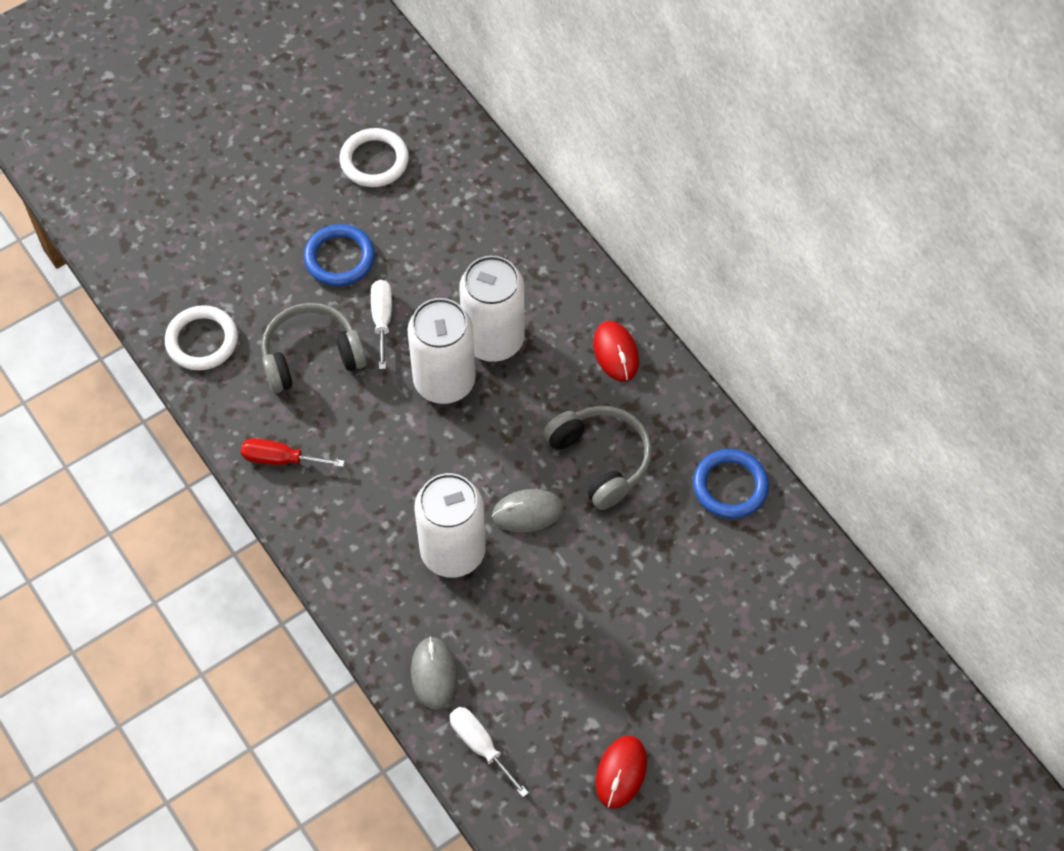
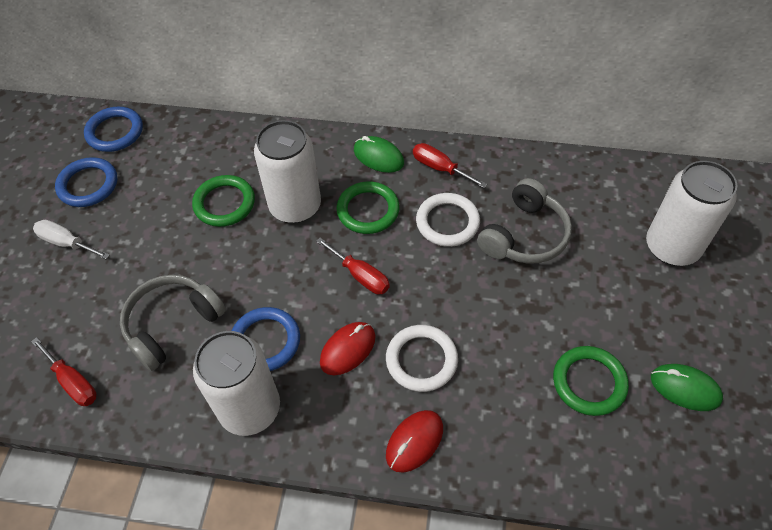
blue ring: [304,224,375,287] [693,449,769,519] = 2 -> [55,157,117,207] [84,107,143,152] [232,307,300,371] = 3
green mouse: none = 0 -> [354,136,404,173] [651,364,723,411] = 2
green ring: none = 0 -> [192,175,255,227] [336,181,400,234] [553,346,629,416] = 3
grey mouse: [411,636,457,709] [492,489,564,532] = 2 -> none = 0
red screwdriver: [241,439,345,467] = 1 -> [31,337,97,406] [316,238,390,294] [413,143,487,188] = 3
white screwdriver: [371,280,392,369] [450,707,529,797] = 2 -> [33,220,110,260] = 1

